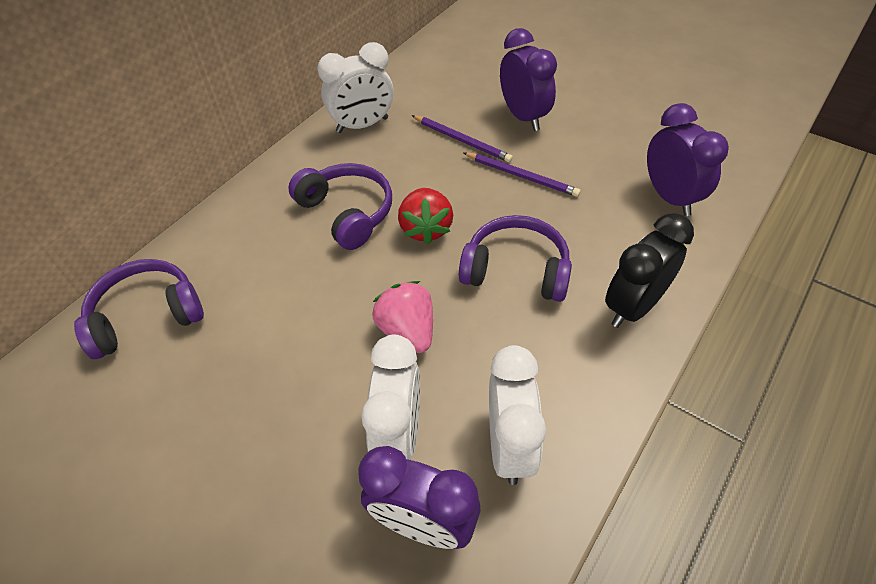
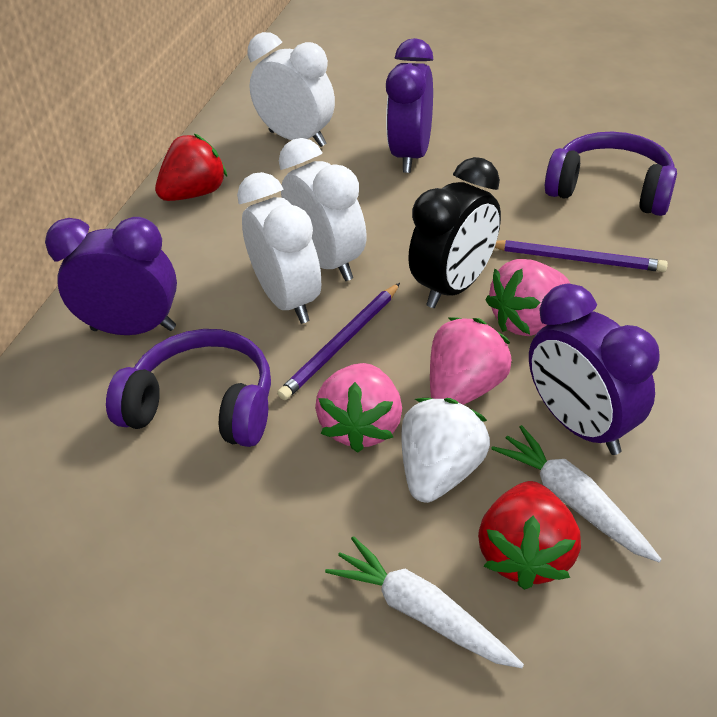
pink strawberry: [372,281,433,353] = 1 -> [315,363,402,453] [430,317,512,405] [486,259,570,336] = 3
purple headphones: [74,259,204,359] [288,163,392,250] [459,215,572,302] = 3 -> [106,329,271,447] [545,132,677,216] = 2
red strawberry: [398,188,453,244] = 1 -> [155,134,227,201] [478,481,581,590] = 2
white carrot: none = 0 -> [325,536,524,668] [491,425,662,562] = 2
white strawberry: none = 0 -> [401,398,490,503] = 1

